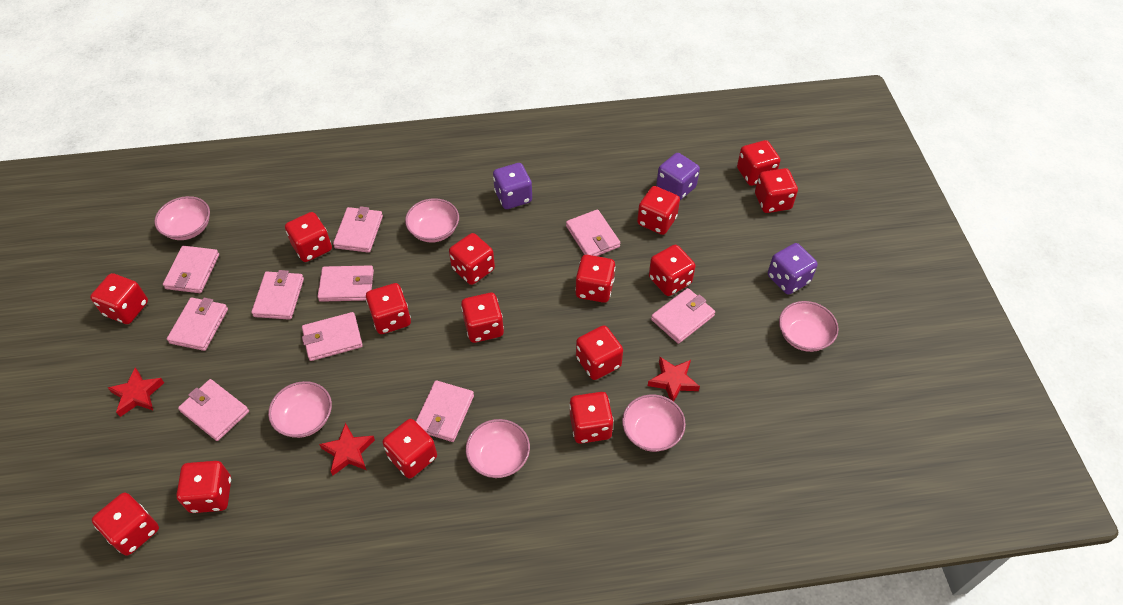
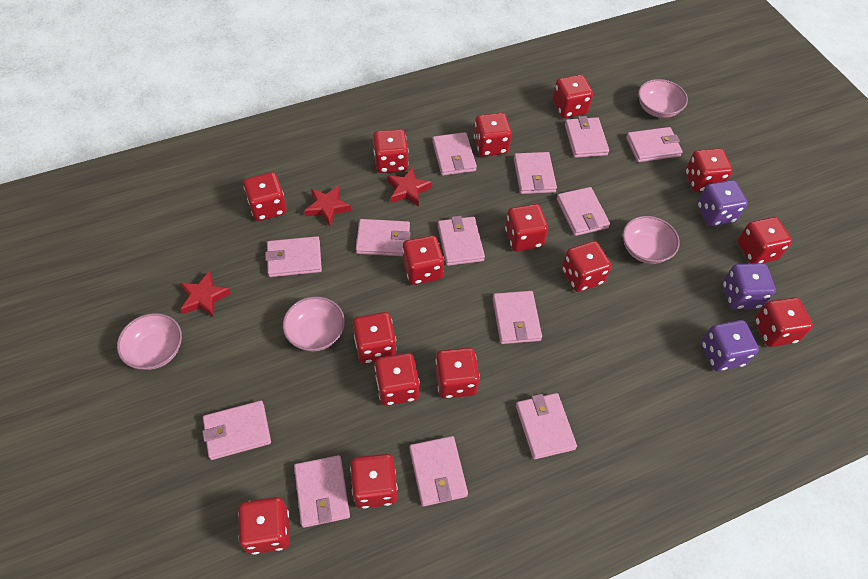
pink bowl: [154,196,210,240] [268,381,332,438] [405,198,459,243] [466,419,530,478] [622,394,686,452] [779,301,839,352] = 6 -> [117,313,182,370] [283,296,345,351] [623,216,680,264] [638,79,688,118] = 4
pink wallet: [163,246,219,293] [167,297,228,351] [178,379,249,441] [251,270,304,320] [302,312,363,361] [317,265,374,302] [333,206,383,253] [416,380,474,442] [566,209,620,256] [651,288,715,344] = 10 -> [202,401,271,460] [265,236,322,277] [294,455,350,528] [356,219,410,256] [409,436,468,506] [432,132,477,176] [438,216,485,266] [493,291,542,344] [514,152,557,194] [516,393,577,459] [557,187,610,236] [565,116,609,158] [626,127,683,162] = 13

